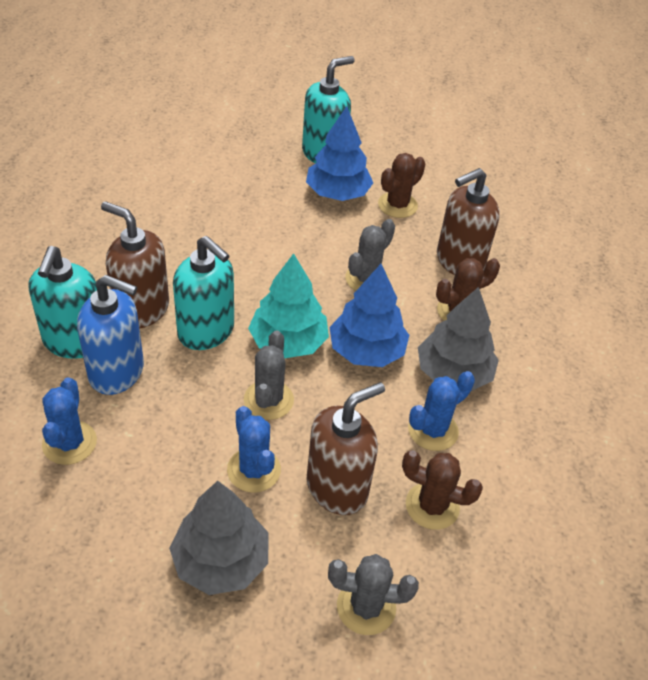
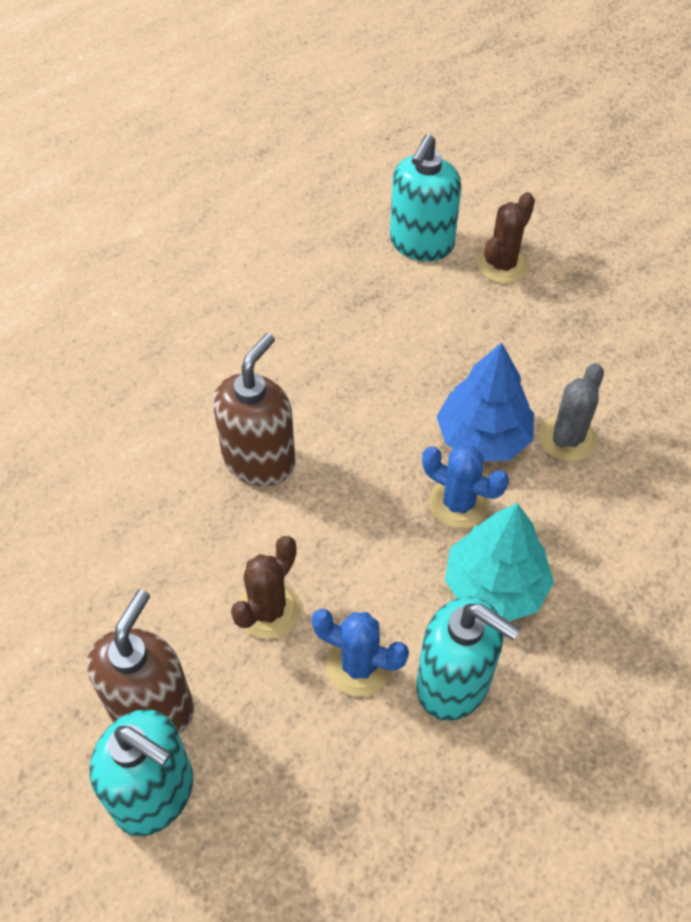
blue cactus: [42,377,97,465] [227,406,281,493] [408,371,475,451] = 3 -> [312,609,409,696] [422,445,509,529] = 2
blue soap dispenser: [77,275,144,395] = 1 -> none = 0
blue tree: [306,106,373,201] [329,264,409,367] = 2 -> [436,343,534,461] = 1
brown cactus: [378,153,425,218] [402,450,483,530] [436,258,500,321] = 3 -> [231,536,301,639] [477,192,535,283] = 2
brown soap dispenser: [101,201,169,329] [306,382,385,515] [437,168,500,275] = 3 -> [87,589,194,734] [213,333,295,486] = 2
grey cactus: [244,330,294,420] [328,554,419,635] [345,219,395,291] = 3 -> [539,363,604,462] = 1
grey tree: [169,481,268,595] [418,287,499,391] = 2 -> none = 0

